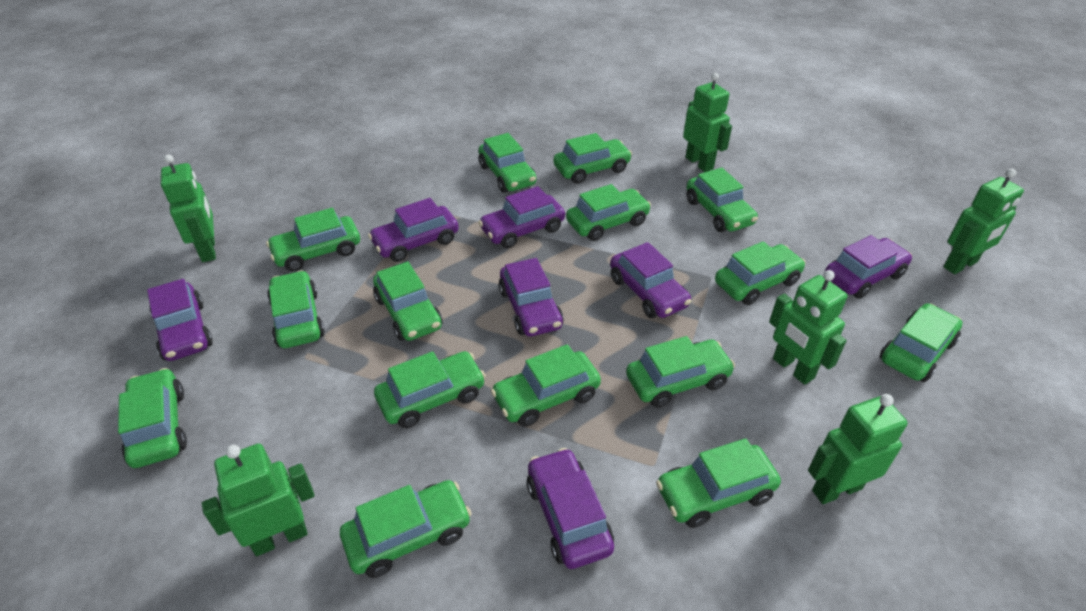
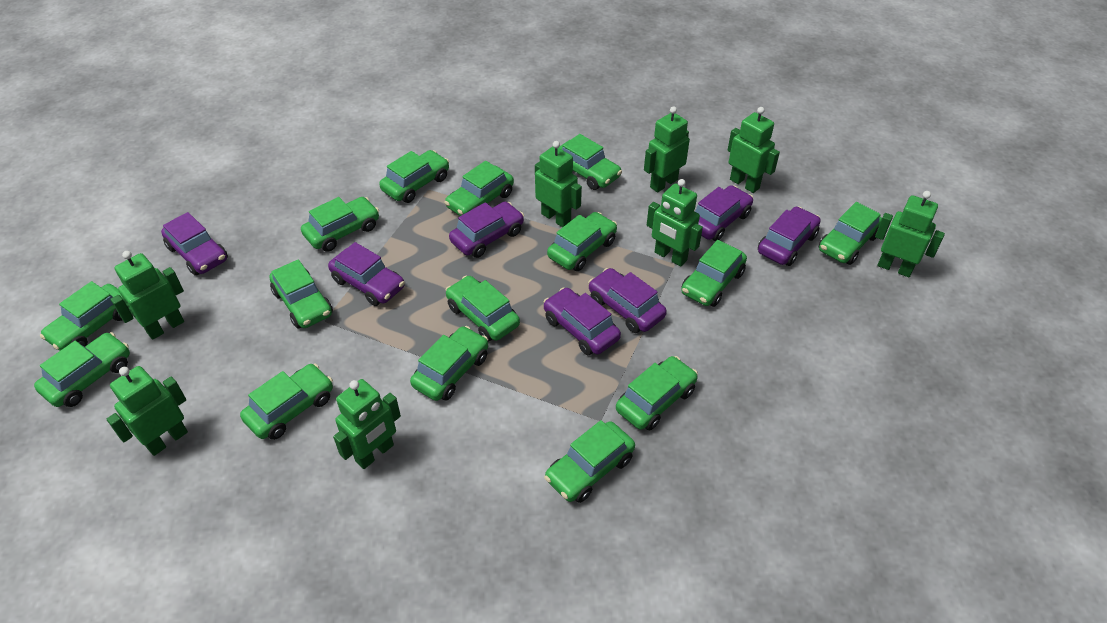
green robot: [161,155,216,262] [201,444,314,556] [683,73,732,172] [769,270,848,385] [808,394,908,504] [943,168,1024,274] = 6 -> [107,366,188,456] [111,251,184,340] [333,379,401,469] [535,141,582,227] [644,106,690,192] [647,179,703,267] [727,107,780,193] [875,191,945,277] = 8

